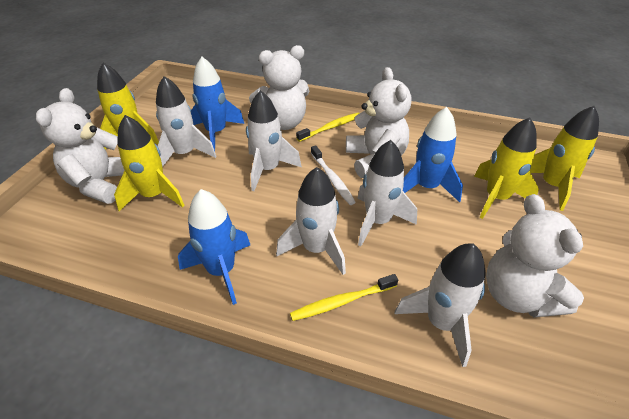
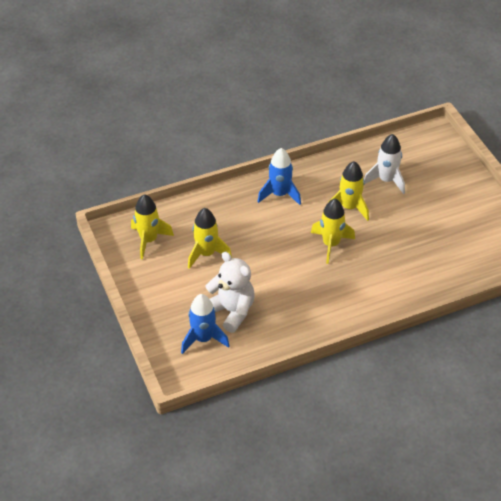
blue rocket: [178,189,250,305] [191,57,244,151] [403,107,463,203] = 3 -> [181,294,230,354] [257,148,301,205] = 2
white rocket: [156,76,216,167] [246,90,302,191] [276,167,346,275] [357,140,417,247] [395,243,485,367] = 5 -> [364,134,405,194] = 1
white teddy bear: [36,88,125,204] [249,45,309,130] [346,67,411,178] [486,194,584,317] = 4 -> [205,252,255,333] = 1
white toothbrush: [311,145,356,205] = 1 -> none = 0
yellow toothbrush: [290,274,398,321] [296,113,360,142] = 2 -> none = 0

